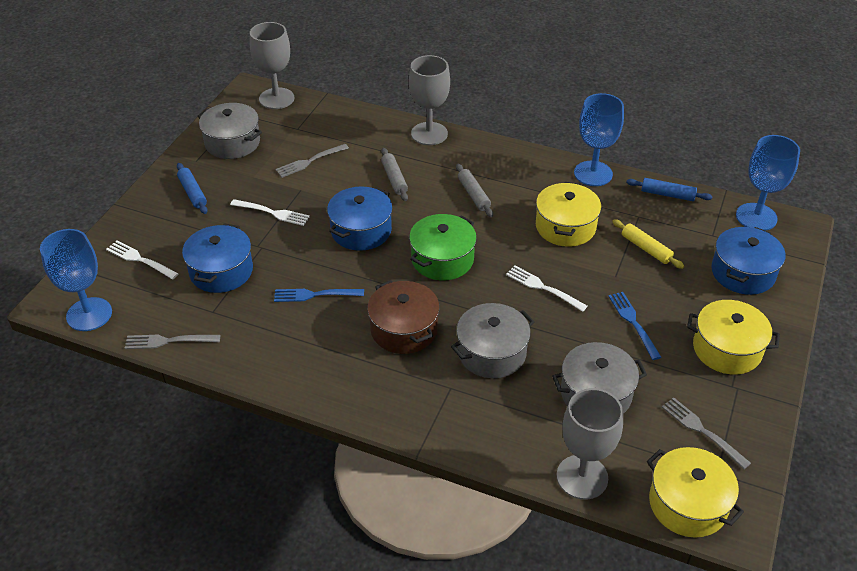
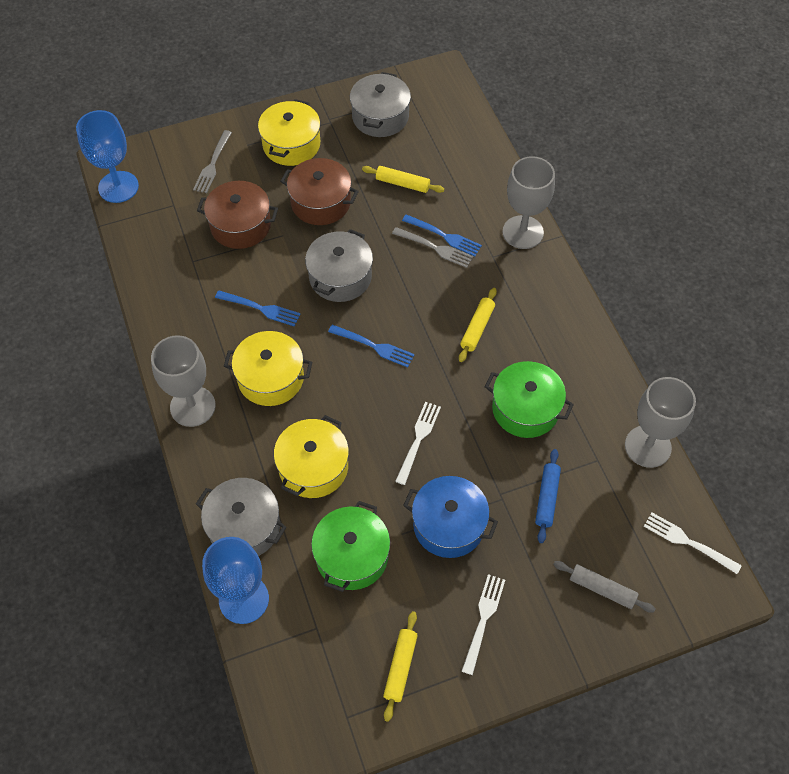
blue fork: [274,289,364,302] [608,292,661,360] = 2 -> [215,290,301,327] [328,325,415,367] [402,214,482,256] = 3
blue goblet: [40,229,112,331] [574,93,624,186] [736,135,800,231] = 3 -> [76,110,139,203] [202,537,269,624] = 2
blue pot: [182,224,253,293] [327,186,393,251] [711,227,786,295] = 3 -> [403,476,498,558] = 1
blue rolling pin: [177,163,208,214] [626,178,713,201] = 2 -> [535,449,561,543] = 1
brown pot: [367,280,440,354] = 1 -> [197,181,278,249] [280,158,359,225] = 2
green pot: [409,214,477,280] = 1 -> [311,501,390,592] [485,361,574,438] = 2
grey fork: [125,335,220,349] [275,144,349,178] [662,398,751,469] = 3 -> [193,130,232,193] [392,227,473,268] = 2
grey rolling pin: [381,148,408,201] [456,164,493,217] = 2 -> [553,561,656,613] = 1
yellow rolling pin: [612,219,684,269] = 1 -> [362,166,444,193] [383,611,418,722] [459,288,497,362] = 3

